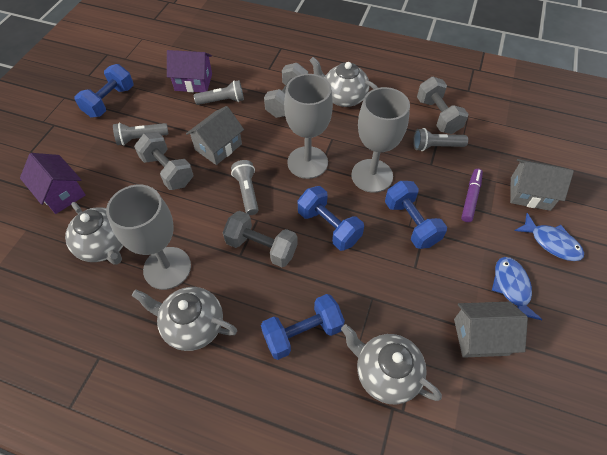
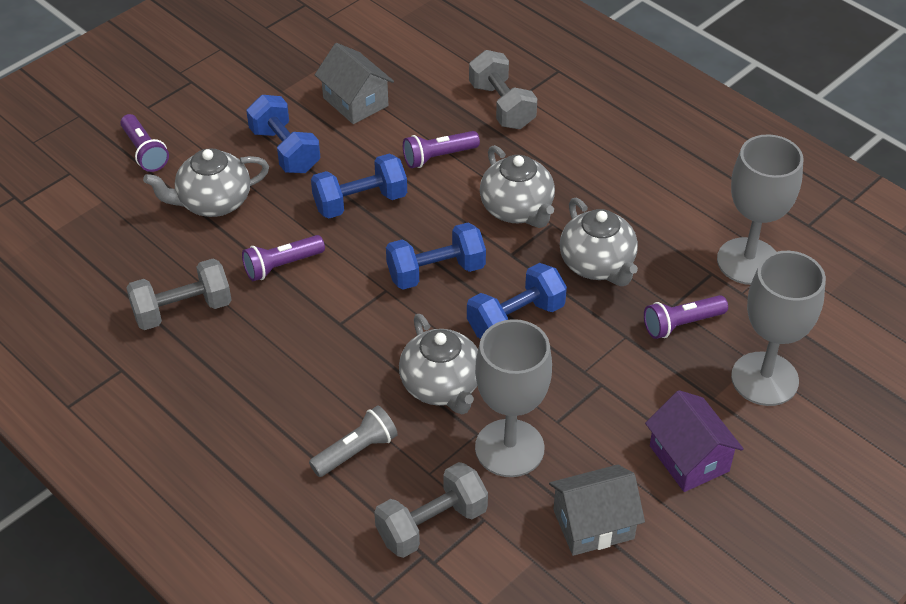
blue fish: [492,257,543,320] [514,213,584,261] = 2 -> none = 0
grey dumbbell: [134,132,193,190] [223,211,298,267] [264,63,308,118] [417,77,468,134] = 4 -> [126,259,231,330] [374,462,488,558] [469,50,537,129] = 3
grey flashlight: [113,123,168,146] [194,80,244,105] [231,160,259,215] [413,128,468,151] = 4 -> [309,405,398,477] = 1
grey house: [186,106,244,165] [454,302,528,358] [510,159,574,211] = 3 -> [315,43,394,124] [549,465,645,556] = 2
purple flashlight: none = 0 -> [120,114,169,172] [242,235,325,281] [403,131,480,168] [644,295,728,339] = 4
purple house: [20,153,86,214] [167,50,212,92] = 2 -> [645,390,744,492] = 1
purple marker: [461,169,483,222] = 1 -> none = 0

